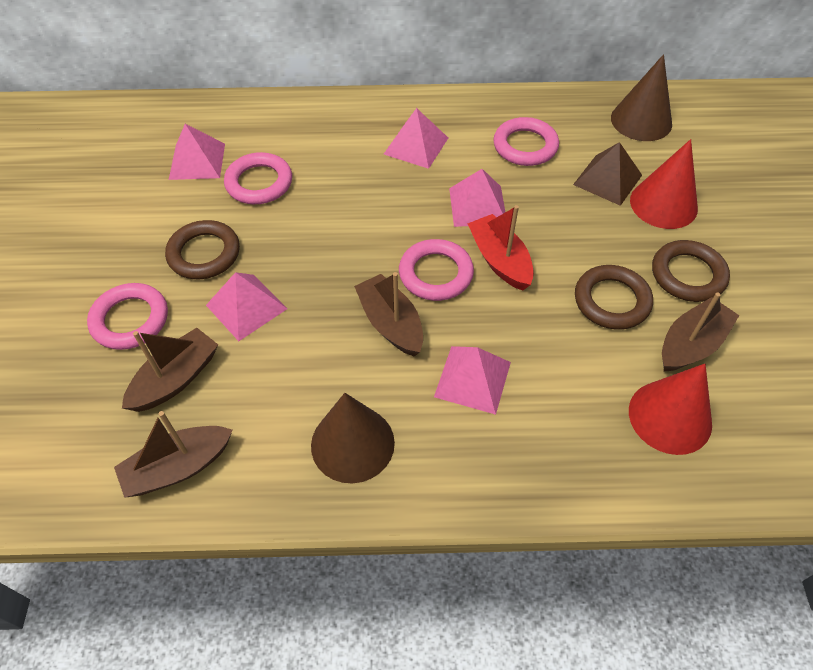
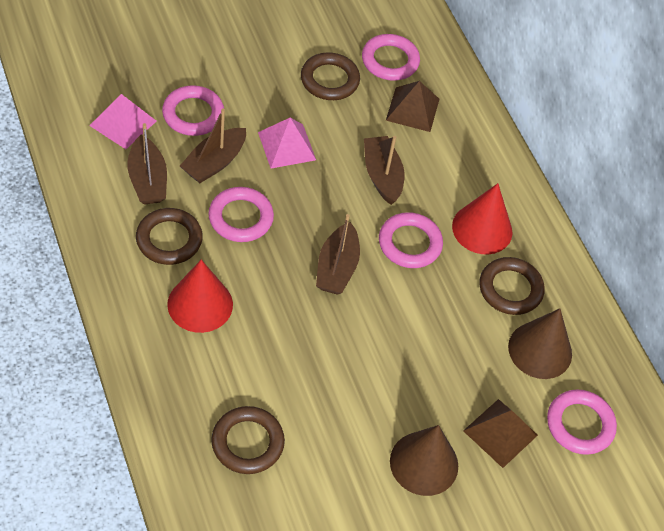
brown pyramid: [573,142,642,206] = 1 -> [386,81,439,132] [463,399,538,468] = 2
brown ring: [165,220,240,279] [575,265,653,330] [652,240,730,302] = 3 -> [136,208,203,265] [211,406,285,474] [301,52,360,100] [479,257,545,315] = 4
pink pyramid: [169,124,225,180] [206,272,287,341] [384,108,448,169] [434,346,511,415] [449,169,505,227] = 5 -> [89,94,156,149] [258,118,316,168] = 2
pink ring: [87,283,168,350] [224,152,292,204] [399,239,474,301] [493,117,559,166] = 4 -> [162,85,224,136] [208,187,274,242] [362,34,420,81] [379,212,443,268] [547,389,617,455] = 5
red boat: [467,205,534,291] = 1 -> none = 0

